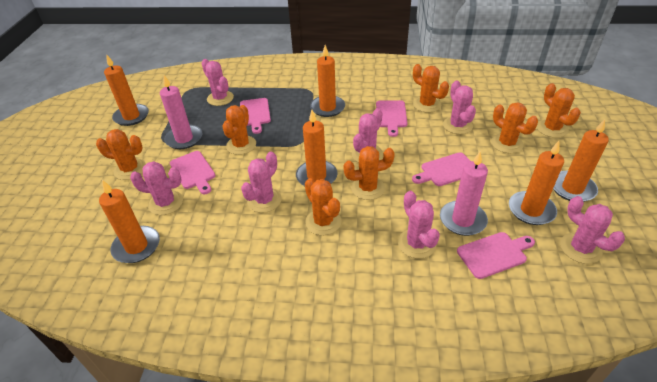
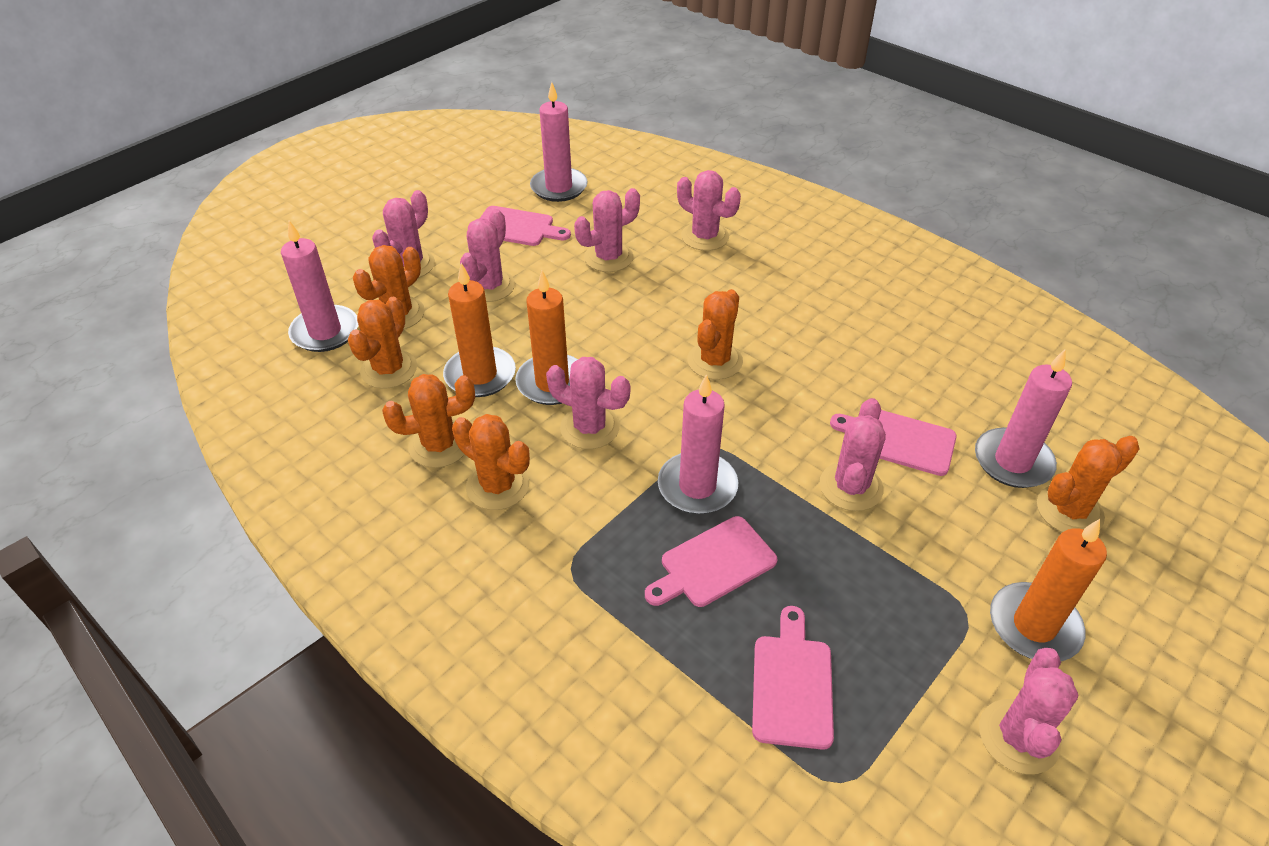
orange cactus: [96,129,146,180] [222,105,256,155] [305,178,342,235] [343,146,395,200] [413,64,449,113] [491,102,538,153] [537,83,581,138] = 7 -> [348,297,417,389] [353,245,425,329] [382,374,475,468] [452,414,530,510] [687,289,743,380] [1037,436,1140,532] = 6
orange candle: [99,180,160,263] [104,55,149,126] [296,110,338,186] [310,45,345,117] [509,141,564,225] [553,119,609,202] = 6 -> [443,263,516,397] [515,271,578,405] [990,519,1107,661] = 3
pink candle: [160,75,203,149] [440,152,488,236] = 2 -> [281,221,358,352] [530,82,588,202] [658,374,738,514] [975,349,1072,488] = 4
pink cutting board: [170,151,216,194] [240,98,271,134] [376,100,407,137] [412,152,471,186] [457,232,535,279] = 5 -> [480,206,571,246] [645,516,777,607] [752,606,834,750] [830,410,957,476] = 4

